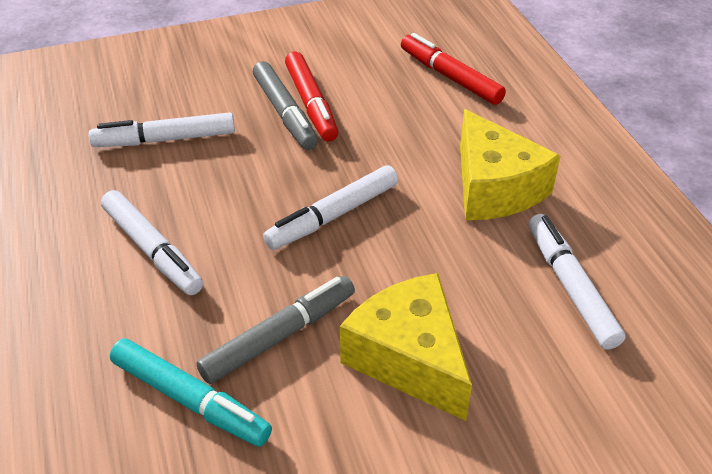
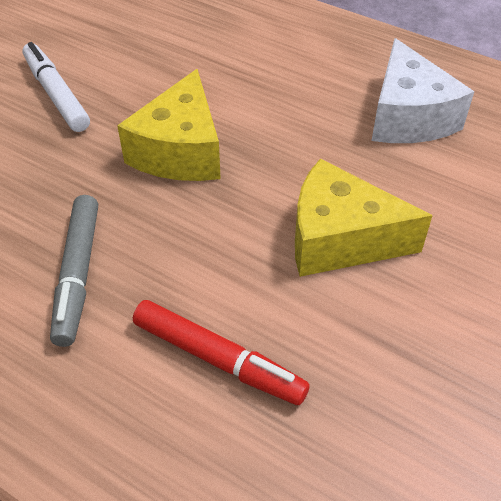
grey marker: [196,276,355,384] [253,61,318,150] = 2 -> [50,195,98,347] = 1
red marker: [285,52,338,141] [401,33,506,105] = 2 -> [133,300,310,405] = 1
turquoise marker: [110,339,272,447] = 1 -> none = 0
white cheese: none = 0 -> [372,38,474,143] = 1
white marker: [89,112,235,147] [101,190,203,295] [263,165,398,250] [529,214,626,350] = 4 -> [22,42,90,132] = 1

